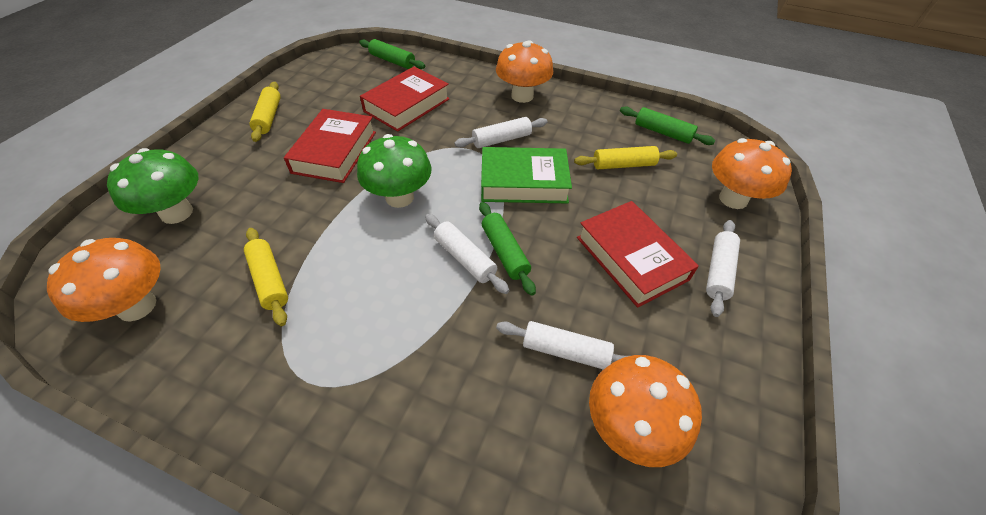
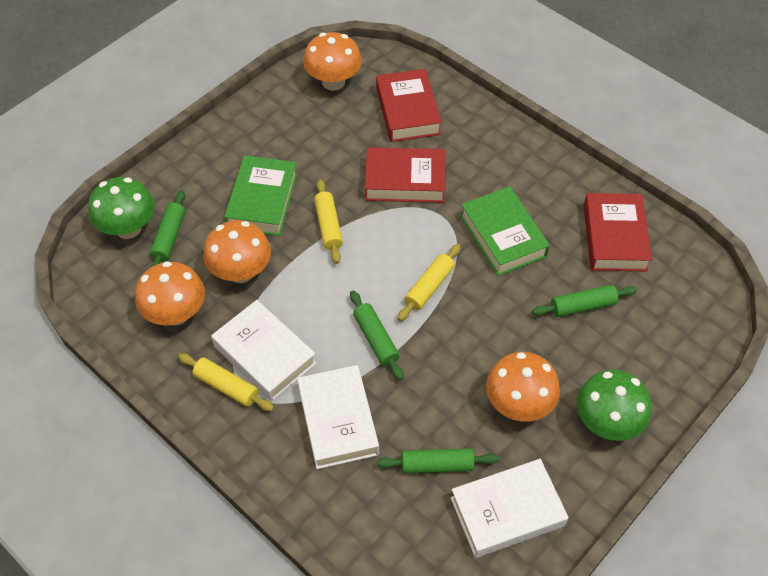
green book: [481,147,572,203] = 1 -> [224,156,298,236] [460,186,550,276] = 2
green rolling pin: [359,39,425,69] [479,202,536,296] [620,107,715,145] = 3 -> [150,190,185,268] [350,291,403,380] [377,448,499,473] [532,285,637,317] = 4
white book: none = 0 -> [211,300,317,401] [297,365,379,469] [450,459,569,558] = 3
white rolling pin: [425,214,509,294] [454,117,547,148] [496,321,628,370] [706,220,740,317] = 4 -> none = 0

